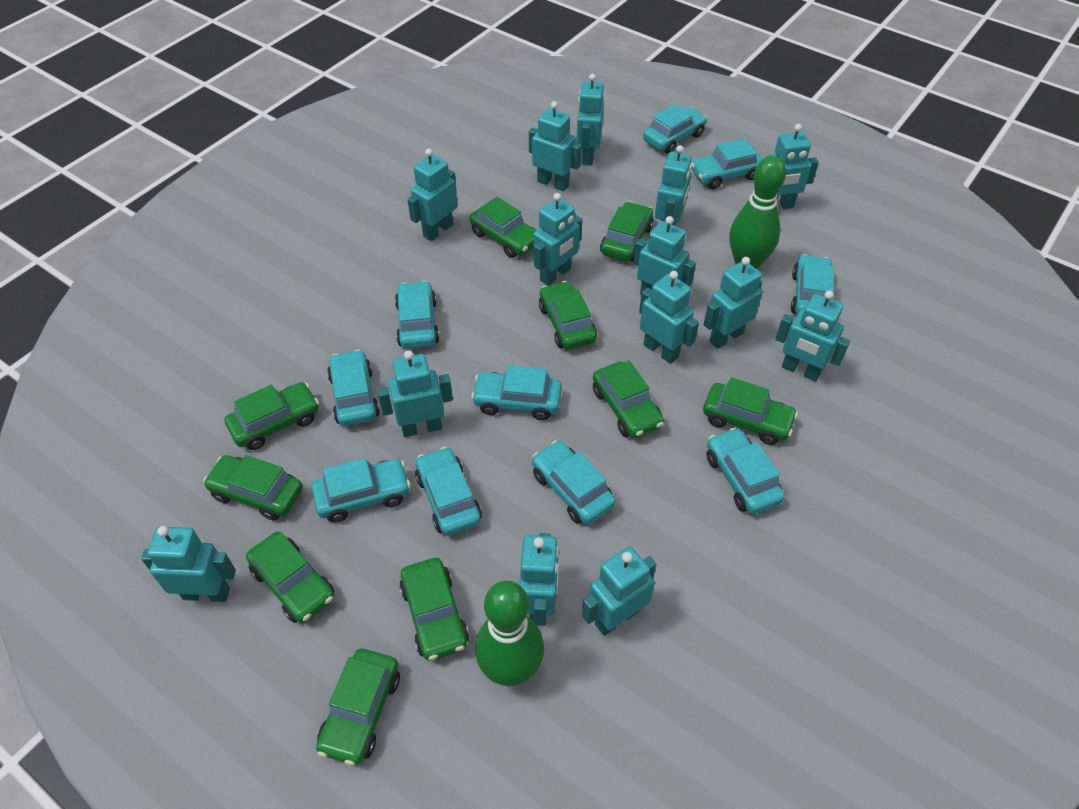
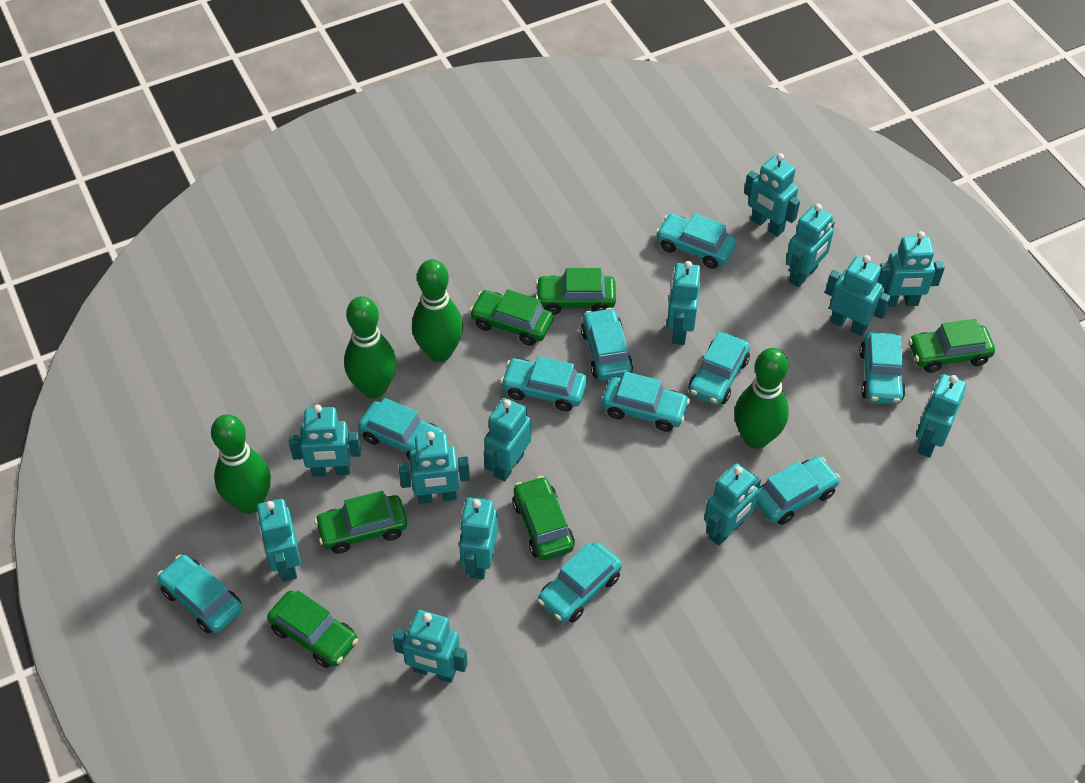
green bowling pin: [475,581,544,686] [730,155,786,269] = 2 -> [211,414,271,514] [344,296,397,398] [412,259,463,362] [734,348,789,449] = 4
green car: [203,455,303,521] [225,382,319,450] [246,532,334,623] [316,649,400,765] [399,558,469,661] [470,197,536,258] [539,281,597,350] [593,361,664,438] [600,201,654,261] [703,377,798,445] = 10 -> [267,590,358,668] [314,491,407,554] [469,289,554,346] [512,476,575,560] [536,268,616,315] [909,319,995,373] = 6
turquoise robot: [141,526,236,602] [377,350,453,437] [407,149,457,241] [519,533,559,626] [529,101,582,191] [533,193,582,286] [576,74,604,165] [582,546,656,636] [634,216,696,295] [639,271,699,364] [655,145,692,225] [704,257,763,349] [767,124,819,209] [775,291,850,382] = 14 -> [257,499,301,581] [289,405,361,477] [393,610,468,683] [399,431,470,504] [459,497,498,579] [484,398,531,481] [667,261,701,345] [704,463,761,546] [744,153,800,237] [786,204,835,287] [825,255,891,336] [877,231,945,307] [916,374,966,458] = 13

